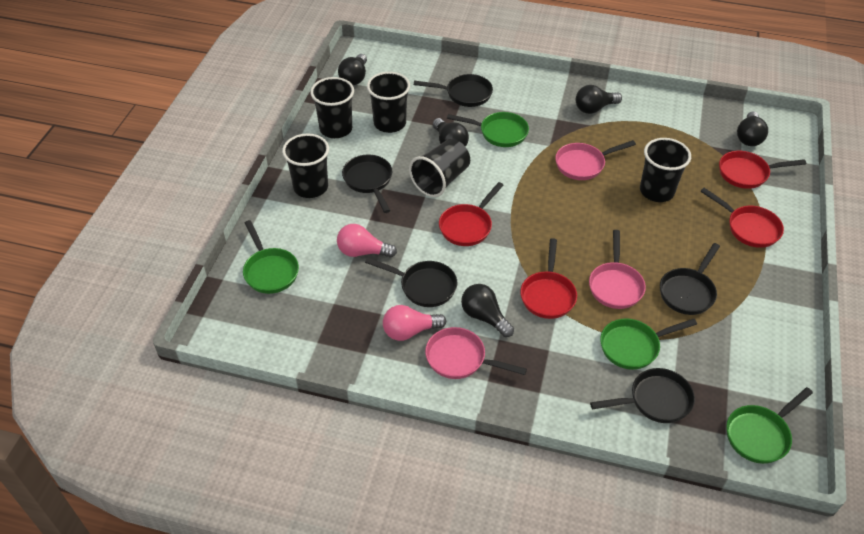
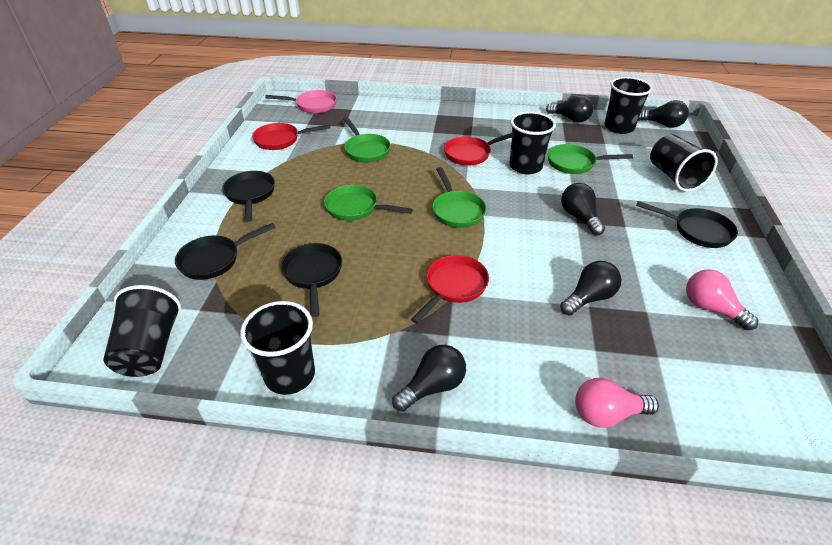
black pan: [342,155,393,213] [365,257,457,307] [414,74,493,107] [590,368,695,423] [660,243,720,315] = 5 -> [175,223,276,280] [222,171,275,222] [281,243,342,317] [636,201,738,248] = 4
pink pan: [425,327,527,379] [555,140,636,180] [589,230,646,309] = 3 -> [265,90,337,113] = 1
red pan: [439,182,504,246] [520,238,577,319] [700,188,784,248] [719,151,806,189] = 4 -> [252,123,331,150] [411,255,489,324] [444,133,512,166] = 3

